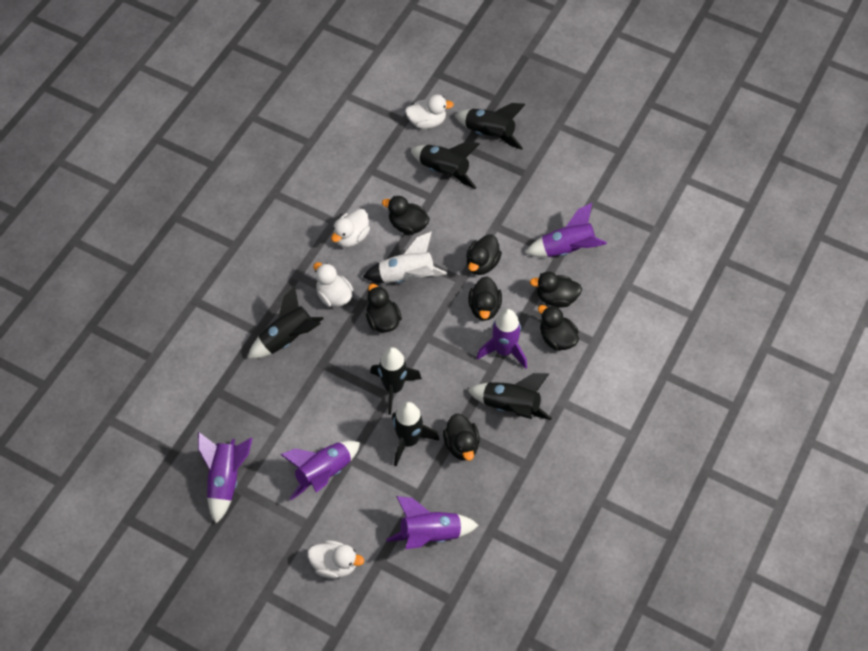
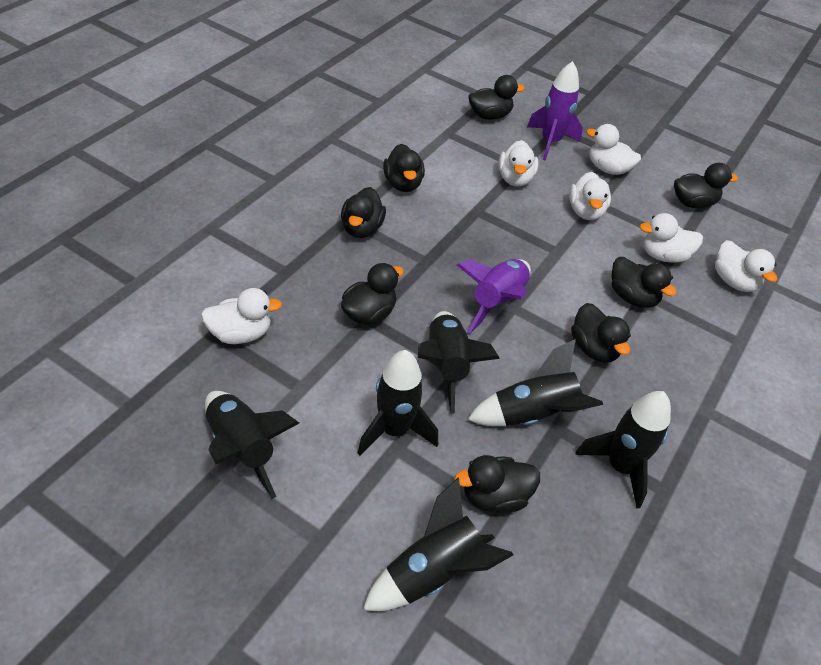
black duck: [366,284,402,332] [382,196,430,235] [443,413,480,461] [466,234,502,275] [468,276,502,321] [530,272,582,308] [538,305,579,350] = 7 -> [341,187,386,238] [341,263,404,325] [383,144,425,192] [455,455,540,513] [468,75,525,120] [571,303,631,363] [611,257,677,308] [674,163,738,208] = 8
purple rocket: [198,432,253,523] [280,441,360,500] [386,496,479,549] [476,309,527,369] [525,203,607,257] = 5 -> [457,259,531,333] [527,61,583,161] = 2
white duck: [307,540,364,579] [314,262,353,307] [331,209,370,247] [405,94,454,129] = 4 -> [201,288,282,344] [499,140,539,186] [569,172,611,220] [586,124,641,175] [639,213,703,263] [715,240,777,292] = 6
white rocket: [363,232,447,283] = 1 -> none = 0

